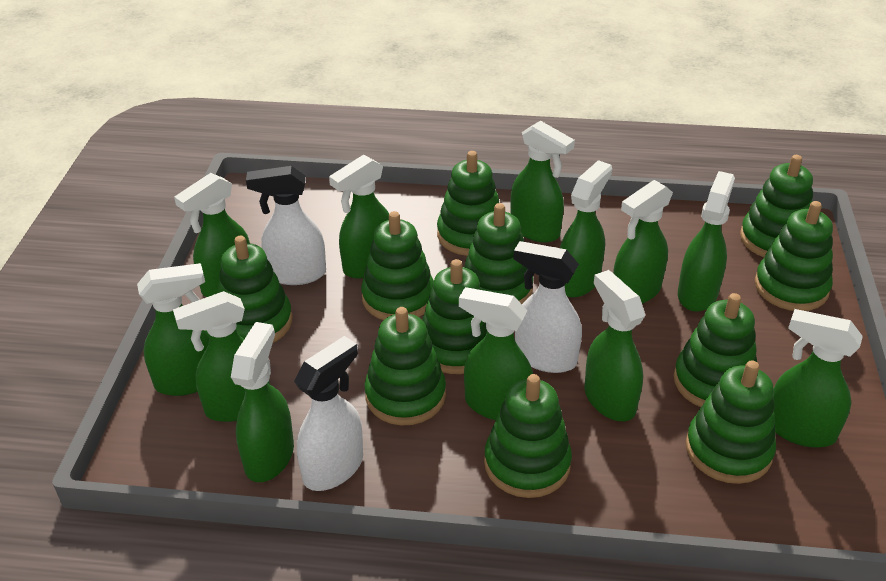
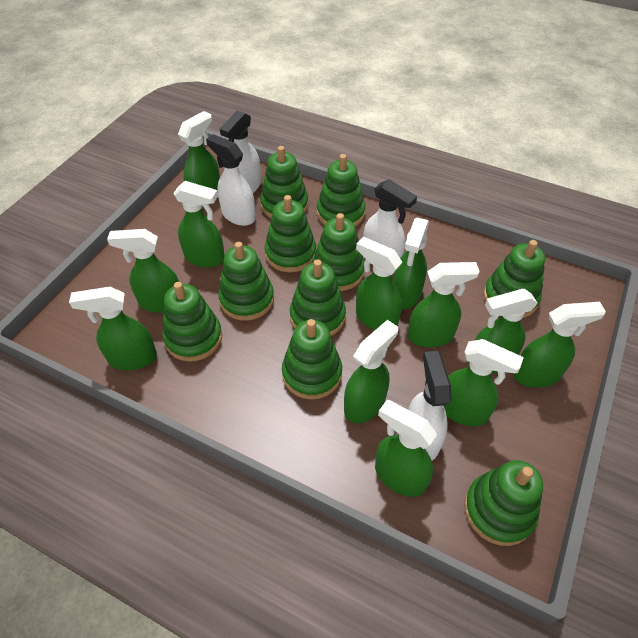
green stacking toy: [218,236,292,343] [361,211,434,320] [364,307,446,426] [422,259,487,374] [437,151,499,256] [464,203,534,304] [484,374,572,498] [674,293,757,407] [686,360,776,484] [740,155,813,257] [755,201,833,311] = 11 -> [162,282,222,362] [218,242,274,321] [260,146,308,218] [265,195,316,272] [282,319,342,400] [290,259,346,336] [312,213,364,291] [317,154,365,226] [464,460,543,546] [484,240,545,318] = 10
white spray bottle: [246,166,326,285] [294,336,363,491] [513,241,582,373] = 3 -> [206,134,256,226] [220,111,261,193] [363,179,417,258] [408,351,452,460] = 4

